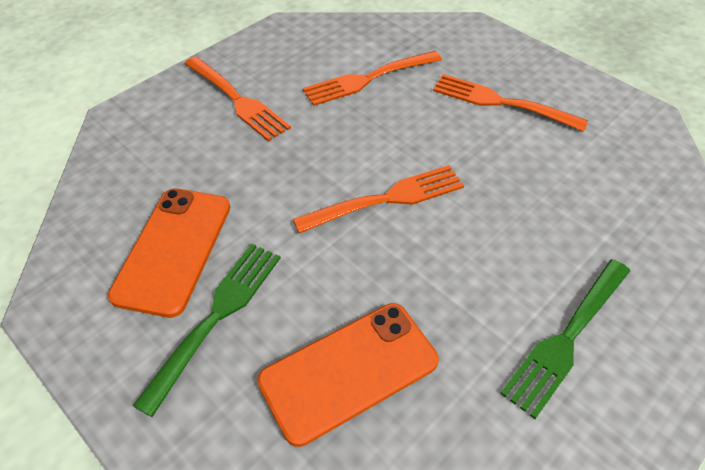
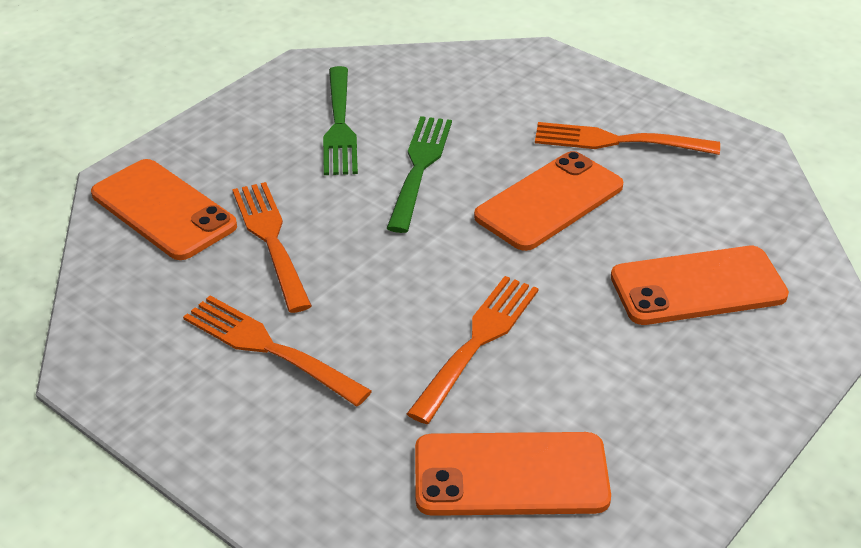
orange phone: [108,188,230,318] [257,303,439,447] = 2 -> [91,159,237,260] [415,432,611,516] [474,151,624,251] [611,246,789,325] = 4

